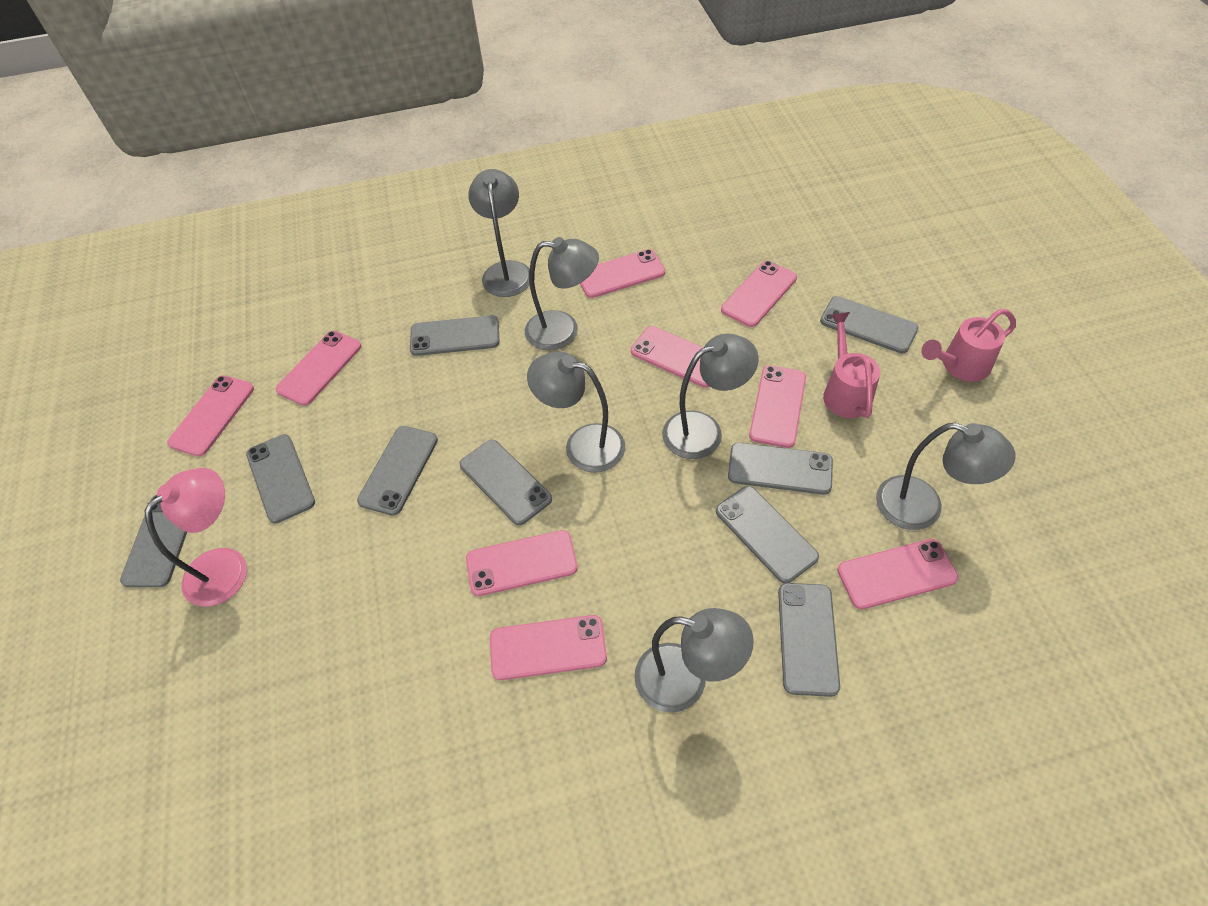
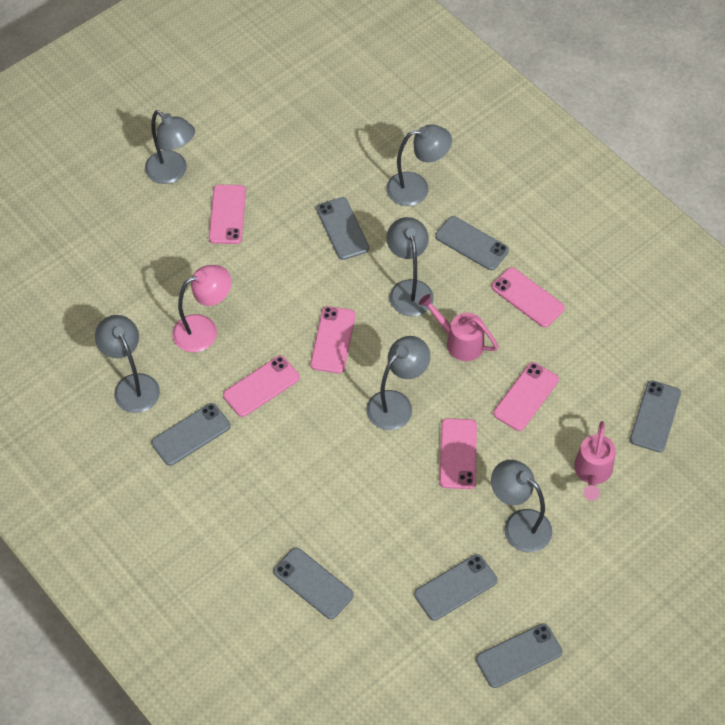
grey phone: [120,495,187,587] [246,434,315,524] [357,426,438,516] [410,315,499,356] [460,440,552,525] [716,486,819,583] [728,443,833,495] [778,583,840,697] [820,296,919,353] = 9 -> [151,403,231,466] [274,548,354,619] [316,197,369,260] [414,554,497,621] [435,216,509,270] [476,624,562,688] [630,381,681,452] = 7
pink phone: [167,375,254,457] [276,331,361,406] [466,530,578,596] [490,615,607,680] [580,249,665,298] [631,326,710,388] [721,261,797,327] [749,365,806,448] [837,539,958,610] = 9 -> [209,185,246,244] [223,356,300,417] [310,306,356,373] [439,418,477,489] [492,267,565,327] [493,362,559,431] = 6

